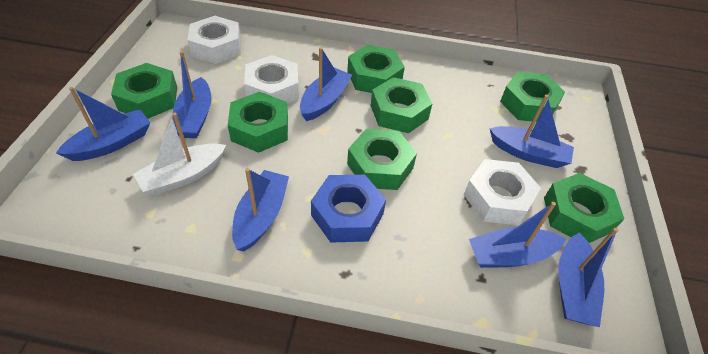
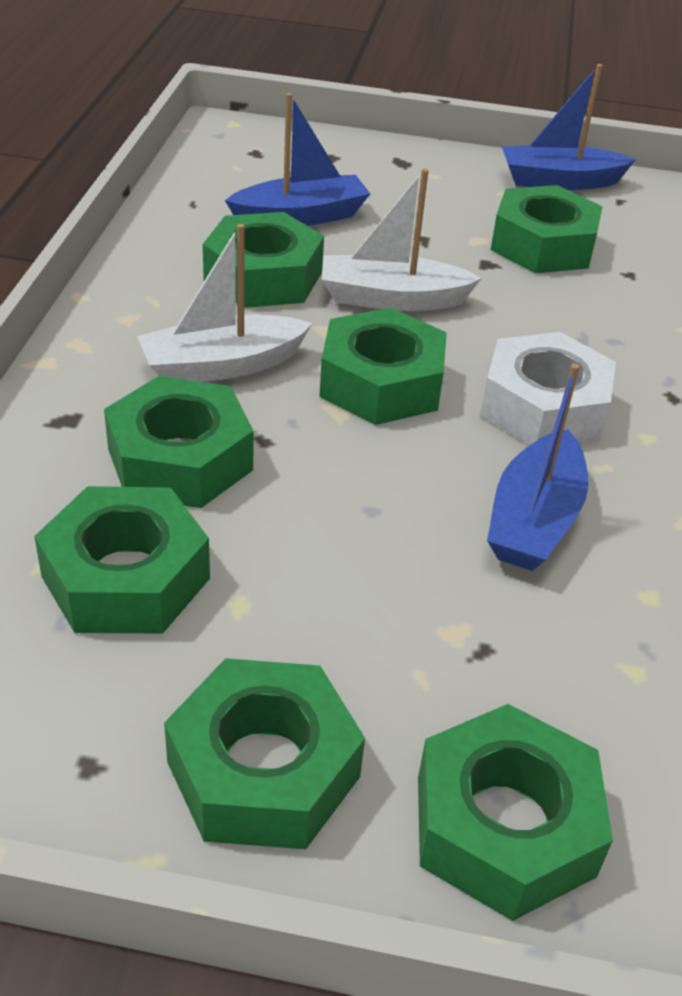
blue boat: [56,87,150,161] [172,51,212,138] [232,168,289,252] [300,47,352,121] [469,202,566,268] [490,94,574,168] [558,228,618,327] = 7 -> [225,93,370,226] [487,363,588,571] [502,64,636,190] = 3
blue nut: [311,175,386,243] = 1 -> none = 0
white boat: [133,113,226,196] = 1 -> [137,224,312,382] [322,168,482,311] = 2
white nut: [188,16,241,64] [244,55,299,104] [464,159,541,225] = 3 -> [480,332,616,446] = 1

